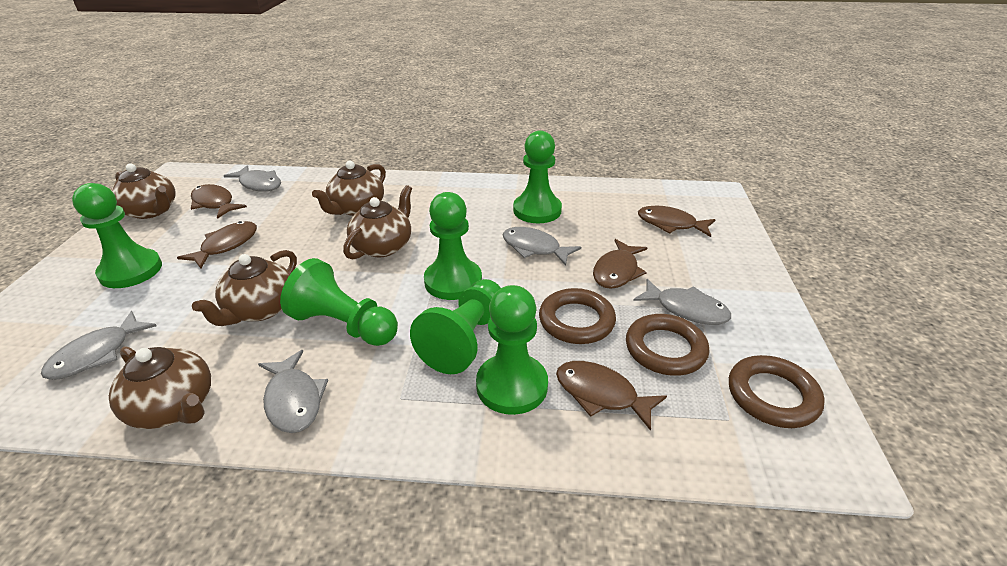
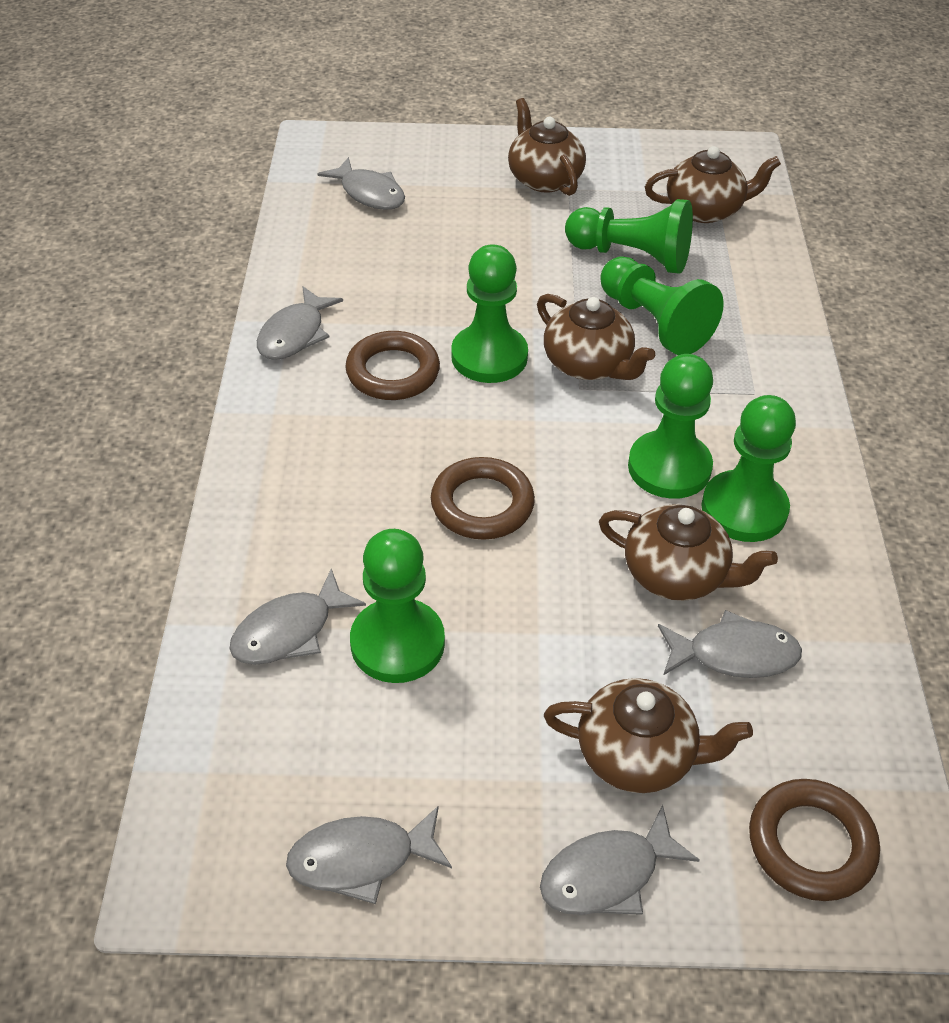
brown fish: [177,221,257,269] [191,184,247,219] [556,361,667,431] [593,239,647,289] [638,206,716,237] = 5 -> none = 0
grey fish: [41,311,156,380] [224,165,281,192] [258,350,328,433] [503,227,581,266] [633,279,731,325] = 5 -> [229,569,366,665] [257,286,343,360] [286,805,452,904] [318,157,405,210] [540,805,700,915] [658,610,802,678] = 6

